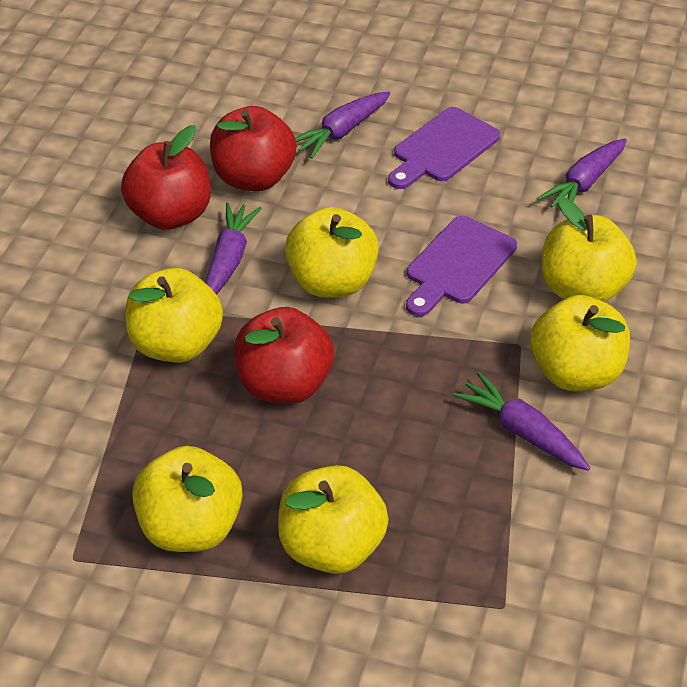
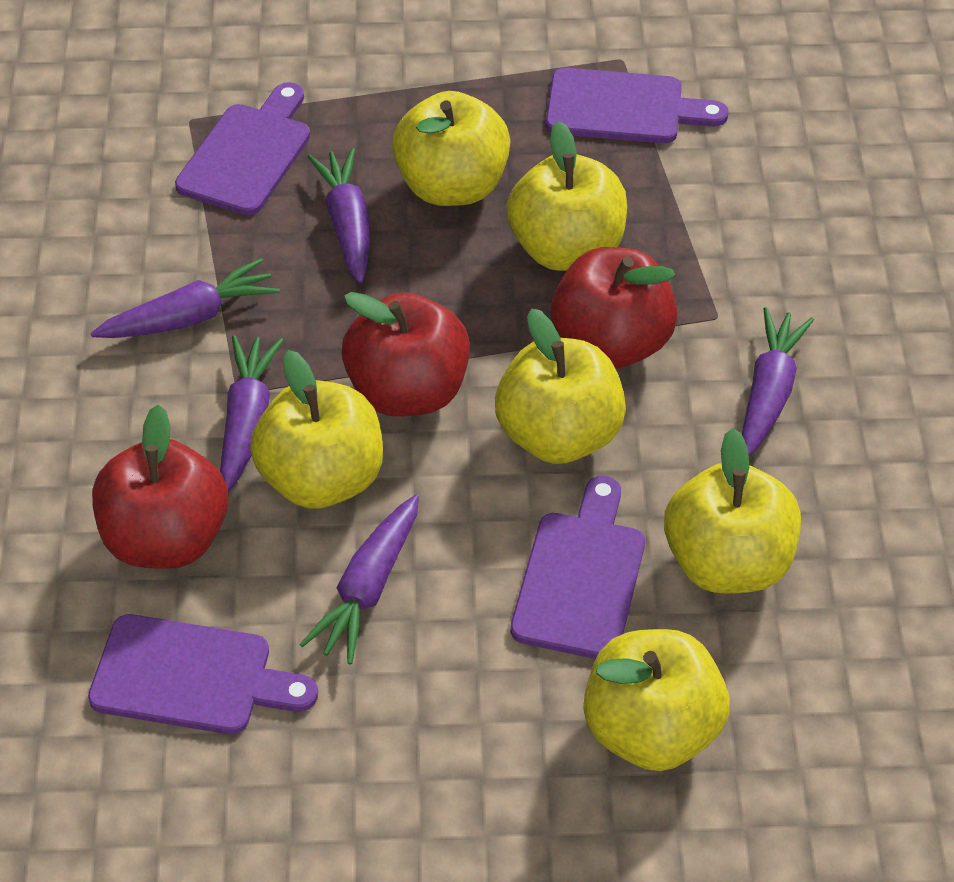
purple carrot: [205,203,262,295] [295,91,391,159] [453,372,590,471] [537,138,627,207] = 4 -> [91,258,280,338] [220,335,283,492] [300,495,419,664] [308,148,370,283] [742,307,814,456] = 5
purple cutting board: [388,107,500,189] [406,216,517,317] = 2 -> [88,614,318,734] [175,82,310,215] [510,476,645,659] [546,68,729,143] = 4

